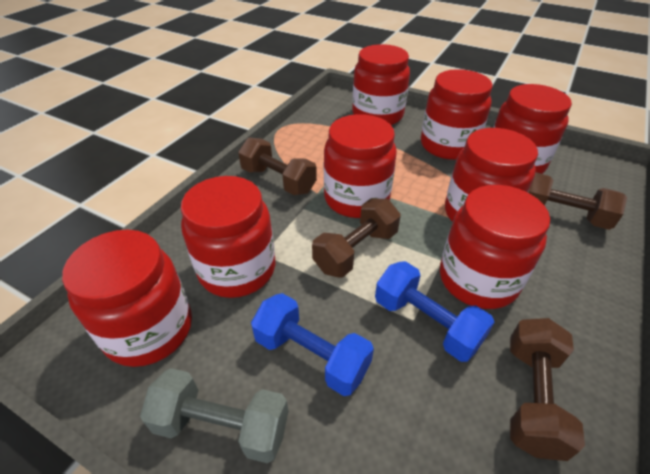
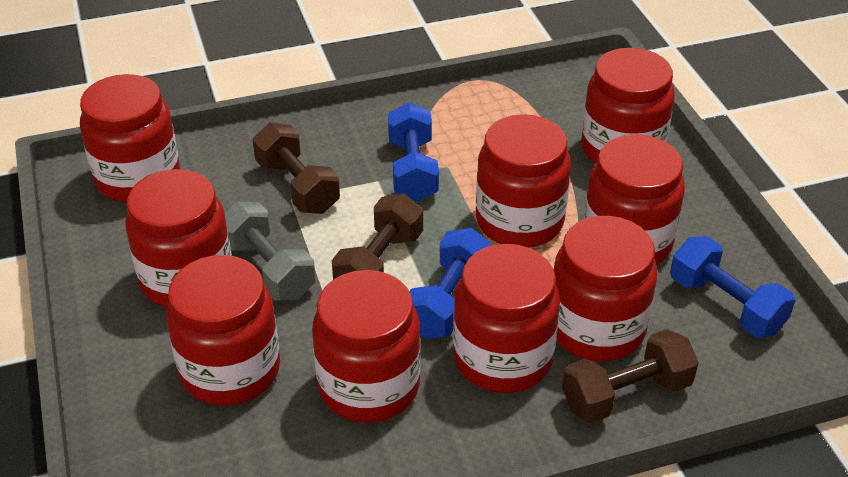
blue dumbbell: [251,293,374,396] [375,261,494,362] = 2 -> [388,102,439,202] [409,228,491,339] [670,236,795,338] = 3
brown dumbbell: [238,138,317,195] [312,199,401,278] [510,318,585,461] [528,172,627,230] = 4 -> [253,122,340,214] [332,194,423,279] [562,329,699,423] = 3
red jar: [62,229,192,367] [181,176,275,298] [324,114,397,218] [352,44,410,125] [421,69,493,160] [440,185,550,309] [445,128,538,222] [493,84,572,174] = 8 -> [80,74,180,203] [125,169,232,308] [166,255,280,406] [312,270,421,423] [453,244,560,393] [476,114,571,248] [554,216,658,361] [582,48,675,164] [584,134,685,265] = 9

